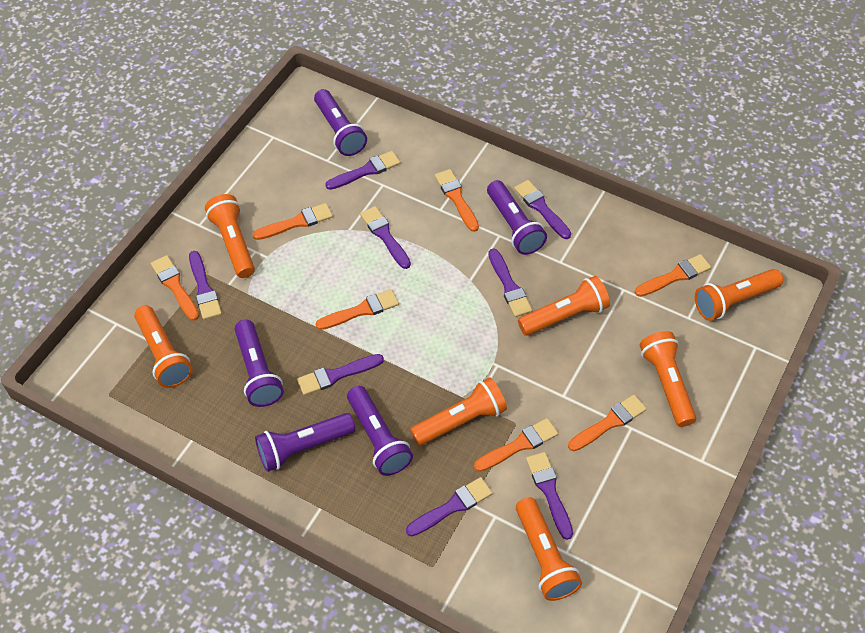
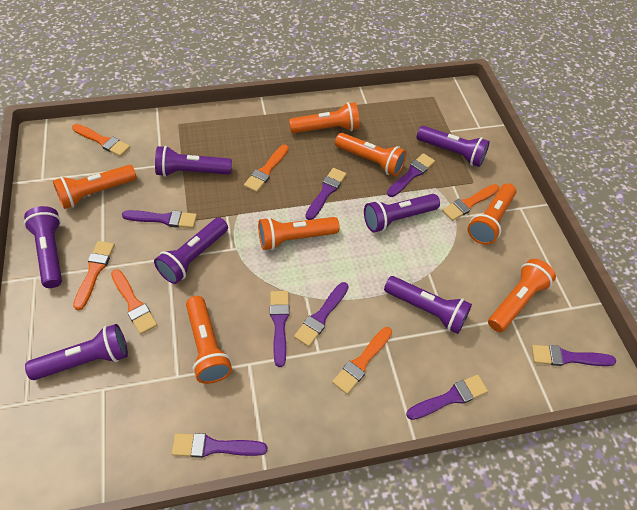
orange brush: [151,255,199,321] [253,203,333,240] [316,289,399,330] [435,169,479,232] [474,418,558,472] [568,395,647,451] [635,254,711,297] = 7 -> [72,124,130,157] [73,241,115,310] [111,269,157,334] [244,144,289,192] [332,327,392,394] [442,184,499,221] = 6
purple flashlight: [235,320,284,407] [255,413,356,472] [314,89,367,156] [347,386,413,476] [487,180,547,255] = 5 -> [24,206,62,288] [25,324,128,380] [154,217,228,284] [155,146,232,177] [364,194,440,232] [384,276,472,334] [417,126,490,167] = 7

